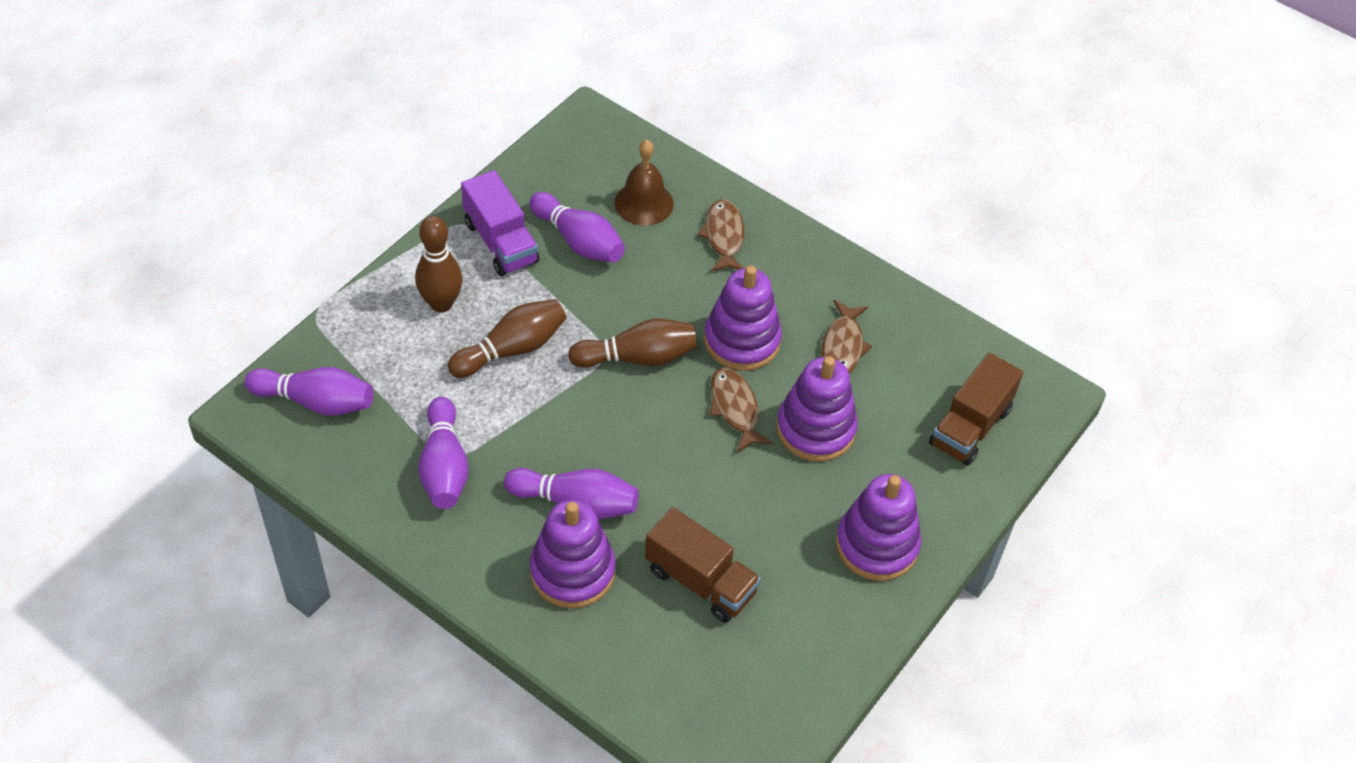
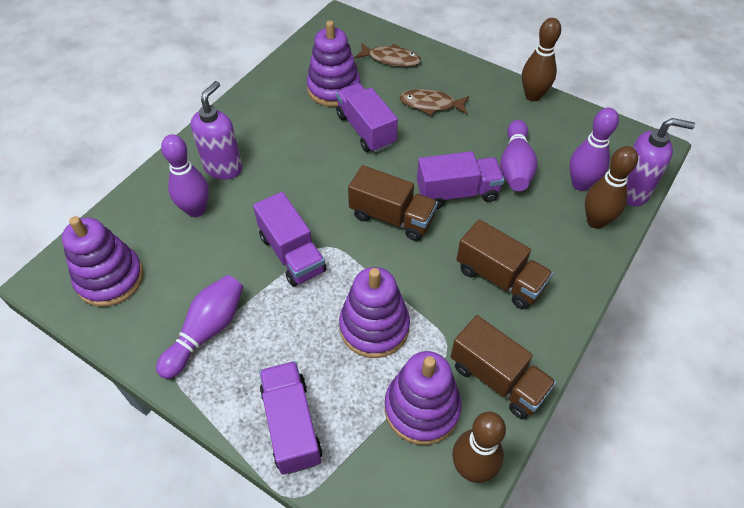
brown bell: [614,140,674,226] = 1 -> none = 0
brown fish: [698,199,744,272] [709,368,772,453] [821,300,872,374] = 3 -> [355,43,421,67] [399,89,469,116] = 2
brown truck: [645,507,761,623] [929,353,1023,466] = 2 -> [348,165,438,241] [451,315,556,419] [457,219,553,309] = 3
purple soap dispenser: none = 0 -> [191,81,242,180] [627,118,695,206] = 2
purple truck: [461,170,539,276] = 1 -> [253,192,327,287] [259,361,322,475] [336,83,398,153] [417,151,504,209] = 4

